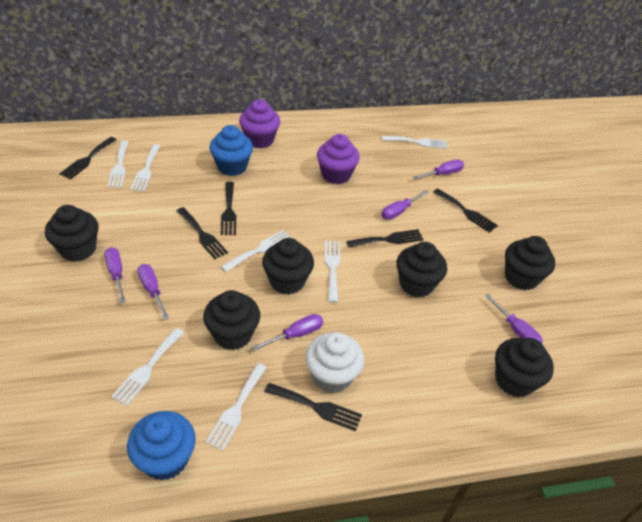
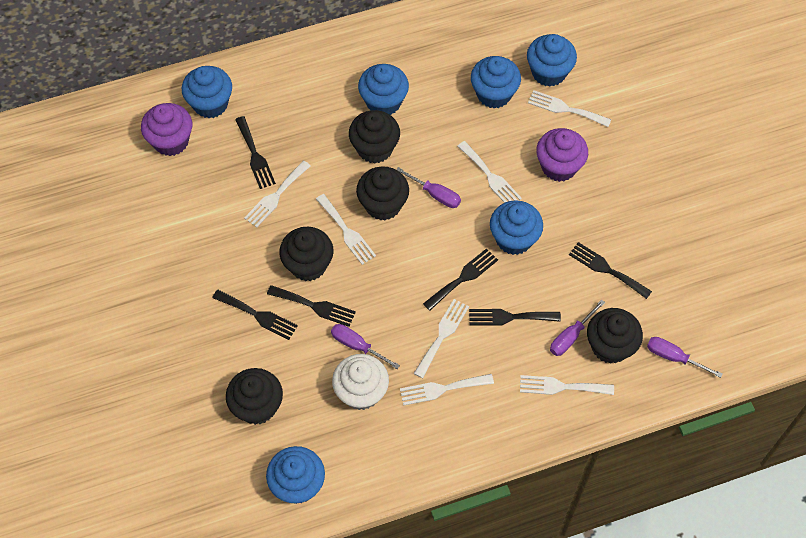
black cupcake: [45,205,99,262] [203,290,260,350] [262,238,314,295] [397,242,447,297] [495,338,554,397] [505,236,555,290] = 6 -> [226,368,283,425] [279,227,334,281] [349,110,400,164] [356,166,409,221] [587,308,643,364] = 5
blue cupcake: [127,411,196,480] [209,125,253,176] = 2 -> [182,66,232,118] [266,446,325,504] [358,64,409,115] [471,56,521,109] [490,200,543,255] [527,34,577,87] = 6
purple screwdriver: [104,247,126,303] [137,264,169,320] [252,314,323,351] [381,190,429,220] [413,160,464,179] [485,294,543,343] = 6 -> [331,324,400,369] [396,167,461,208] [550,300,605,356] [647,337,723,378] = 4

